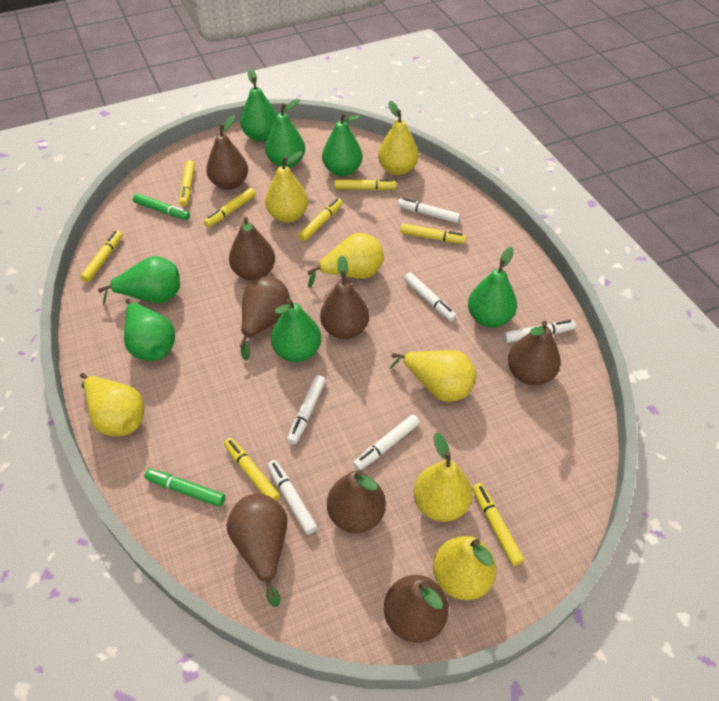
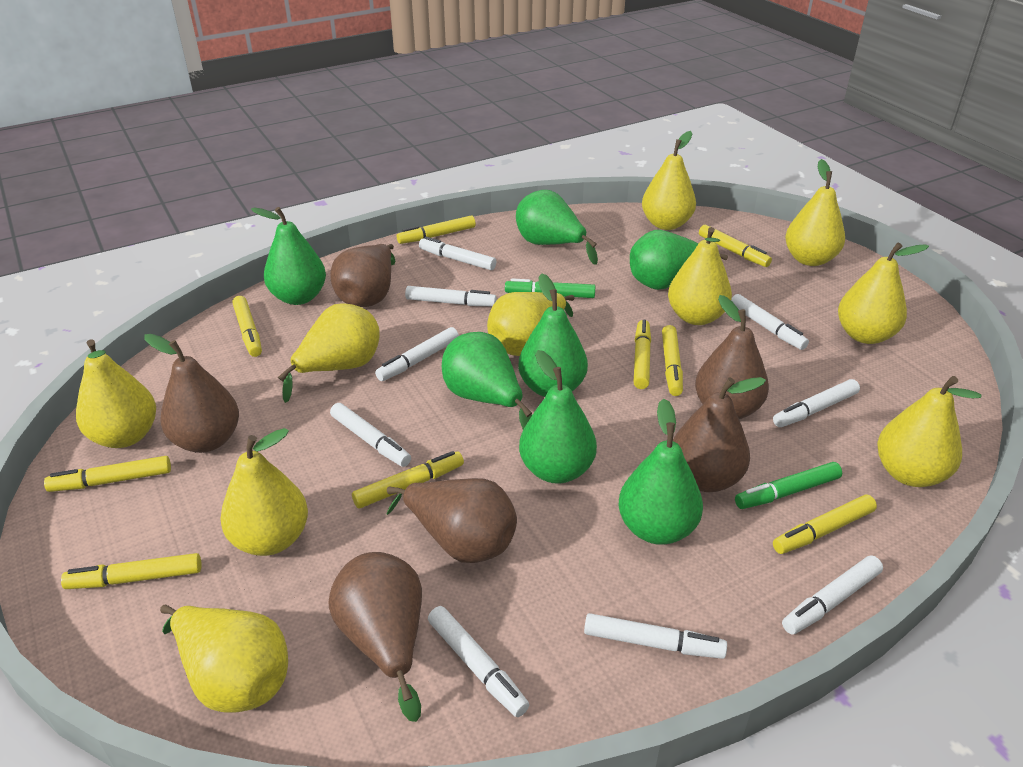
brown pear: [206,116,248,190] [227,494,288,607] [229,217,275,281] [239,277,290,361] [320,255,369,339] [327,470,386,533] [384,575,449,643] [508,321,561,385] = 8 -> [144,334,239,453] [329,552,422,722] [330,244,395,307] [387,478,517,563] [673,377,766,492] [695,295,769,419] = 6
white marker: [267,460,318,535] [287,375,326,444] [353,415,420,470] [398,198,460,223] [404,272,457,322] [503,320,576,343] = 6 -> [330,403,411,467] [375,327,459,381] [405,286,496,306] [419,237,496,270] [428,606,529,717] [584,613,727,659] [731,294,809,350] [773,379,860,427] [782,555,883,635] = 9
yellow marker: [80,231,123,282] [179,160,195,206] [204,188,256,227] [224,438,280,501] [298,198,343,241] [334,179,397,190] [400,223,466,244] [472,483,524,566] = 8 -> [44,456,171,492] [61,553,202,589] [232,296,262,357] [352,451,464,509] [397,215,476,244] [634,320,651,389] [662,325,683,396] [699,224,772,267] [773,494,877,554] = 9
yellow pear: [80,373,144,436] [265,151,308,223] [307,233,384,288] [378,101,419,175] [390,350,477,402] [414,433,473,522] [433,536,496,600] = 7 -> [76,339,156,448] [160,604,288,713] [220,428,308,556] [278,303,380,403] [487,292,574,356] [642,131,696,230] [668,227,732,325] [785,159,845,266] [838,242,929,344] [877,376,982,487] = 10

